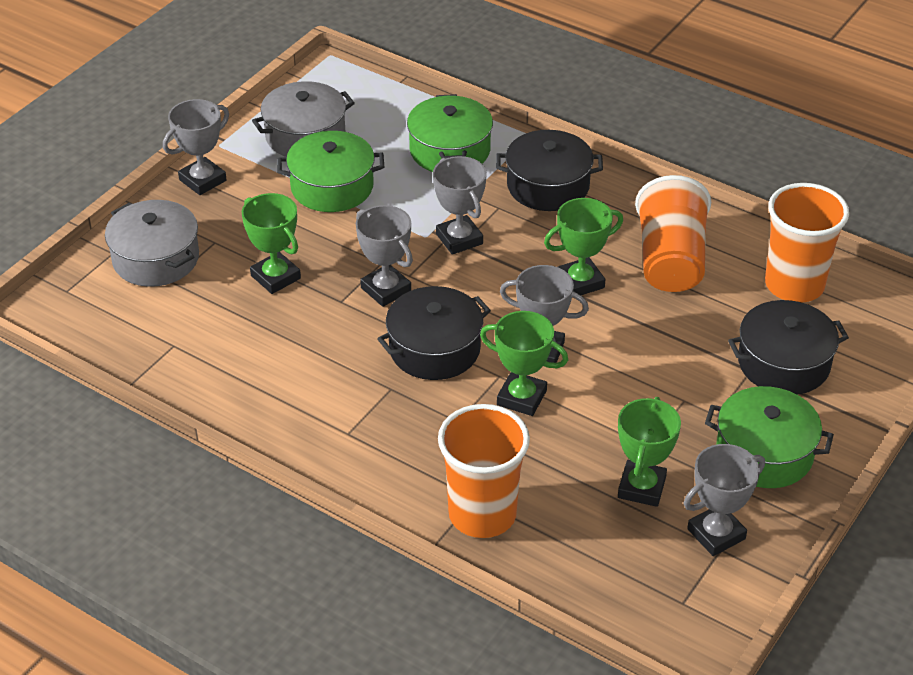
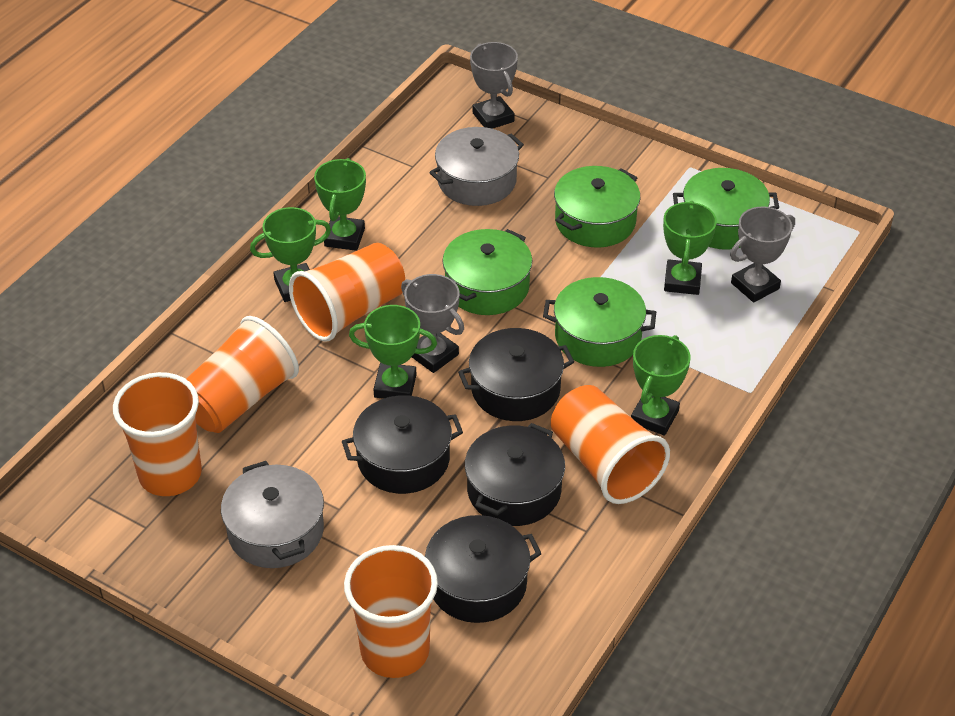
black pot: [377,286,491,380] [496,130,603,211] [728,300,849,395] = 3 -> [342,395,463,494] [425,515,542,623] [458,328,574,421] [465,423,565,526] = 4
green pot: [277,131,384,212] [407,94,493,172] [705,386,834,488] = 3 -> [443,229,533,315] [543,277,656,367] [554,166,640,248] [673,168,779,250] = 4
green trophy: [242,193,301,294] [480,311,568,416] [544,198,623,298] [618,397,681,507] = 4 -> [250,207,331,302] [314,158,366,251] [349,305,437,399] [631,335,691,436] [663,201,717,295] = 5
grey trophy: [163,99,229,195] [356,205,413,307] [433,156,487,255] [500,265,589,363] [684,444,765,556] = 5 -> [401,274,464,373] [470,42,518,129] [730,207,795,303] = 3
orange cup: [438,404,530,538] [635,175,711,292] [765,183,849,303] = 3 -> [113,372,202,496] [186,316,299,433] [289,243,405,342] [344,545,438,678] [551,385,670,504] = 5

